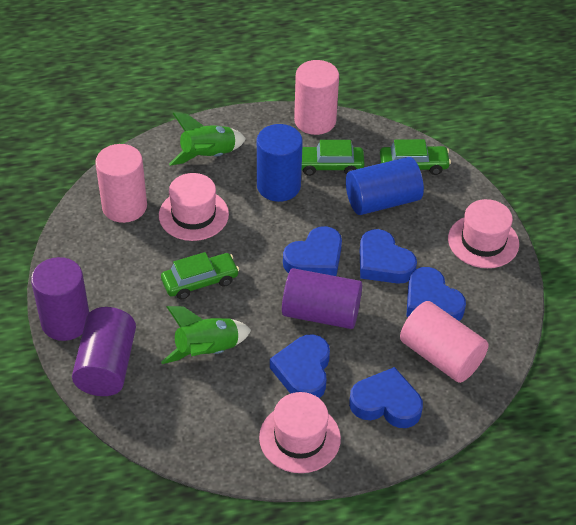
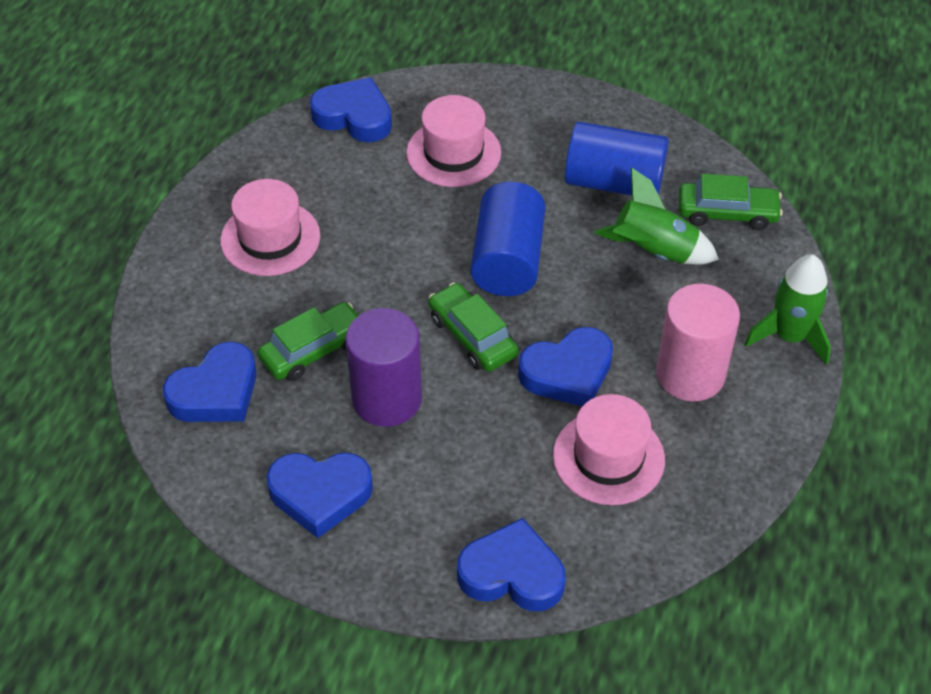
pink cylinder: [95,144,147,223] [294,60,339,135] [400,301,488,383] = 3 -> [656,284,740,401] = 1
purple cylinder: [31,257,89,341] [72,307,136,396] [282,268,362,329] = 3 -> [345,308,422,427] = 1

